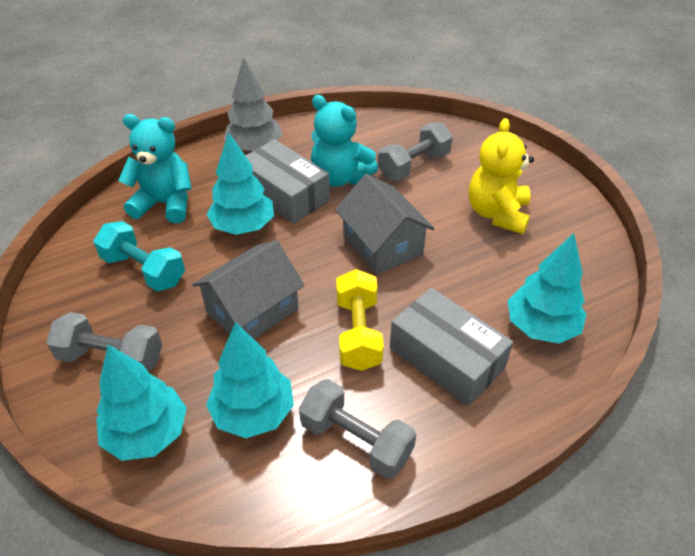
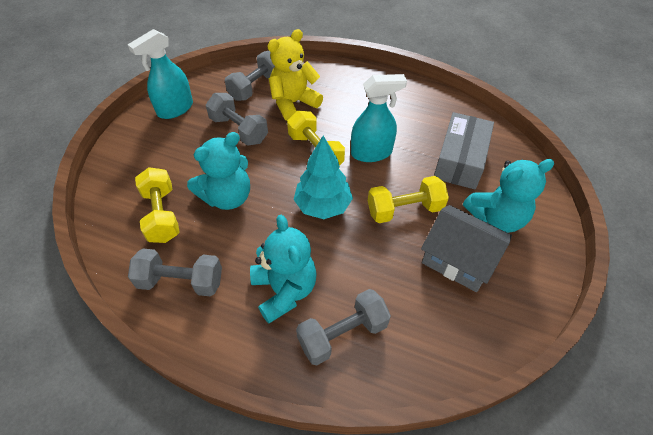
grey box: [246,139,330,224] [390,288,513,406] = 2 -> [434,112,494,190] = 1
grey dumbbell: [46,312,162,372] [299,379,416,479] [378,122,453,180] = 3 -> [128,248,222,297] [206,93,268,146] [225,51,275,101] [296,289,391,365] = 4
grey house: [192,240,305,339] [335,174,435,274] = 2 -> [421,205,512,292] = 1
grey tree: [223,57,283,152] = 1 -> none = 0
turquoise dumbbell: [94,221,185,291] = 1 -> none = 0
turquoise spray bottle: none = 0 -> [128,29,193,119] [351,74,407,162] = 2
turquoise teddy bear: [118,114,192,223] [311,95,378,187] = 2 -> [187,132,250,210] [250,215,317,324] [463,159,554,233] = 3
turquoise tree: [96,345,187,461] [206,322,294,438] [207,132,274,235] [508,233,586,344] = 4 -> [294,136,353,219] = 1
yellow dumbbell: [336,269,384,371] = 1 -> [135,167,180,243] [287,111,345,166] [368,176,449,223] = 3

